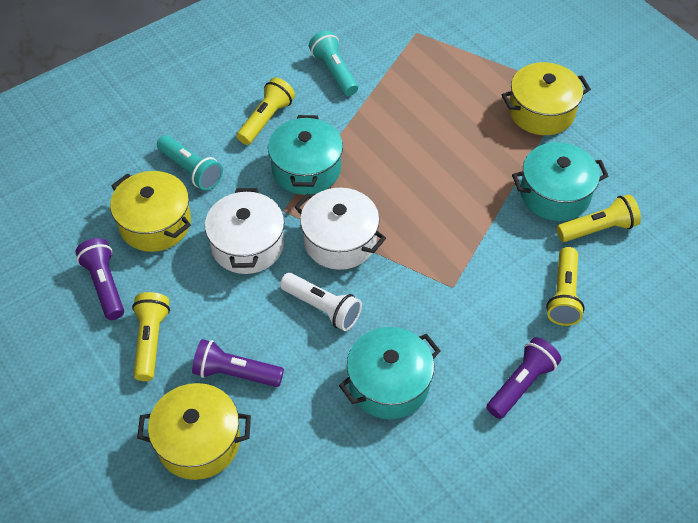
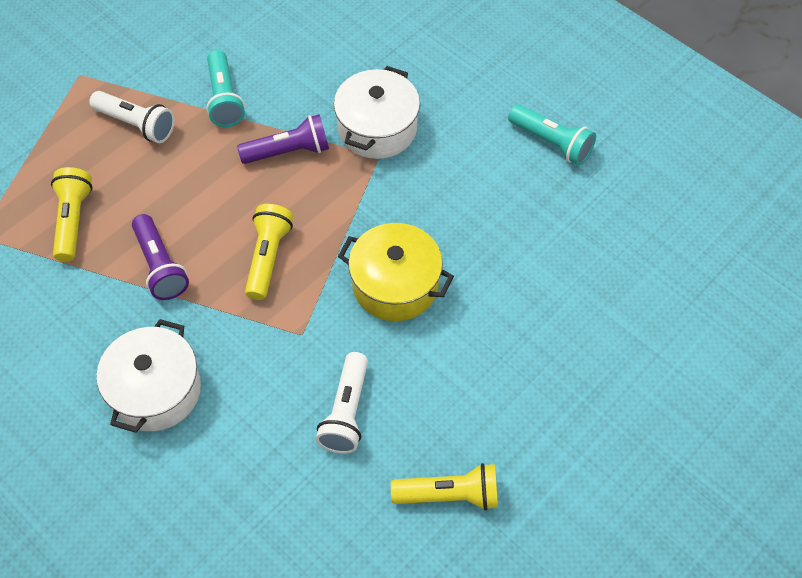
purple flashlight: [75,238,124,320] [192,339,284,387] [487,337,561,419] = 3 -> [132,214,189,300] [237,114,329,164] = 2
turquoise pot: [268,115,343,195] [339,327,441,419] [512,142,608,221] = 3 -> none = 0
white flashlight: [280,273,362,331] = 1 -> [89,91,175,143] [316,352,368,454] = 2
yellow flashlight: [132,292,170,381] [237,78,295,145] [546,247,585,326] [557,194,641,242] = 4 -> [51,167,93,262] [245,204,293,300] [391,463,498,511] = 3
yellow pot: [110,171,191,252] [137,383,251,480] [502,62,591,135] = 3 -> [338,223,454,321] = 1

